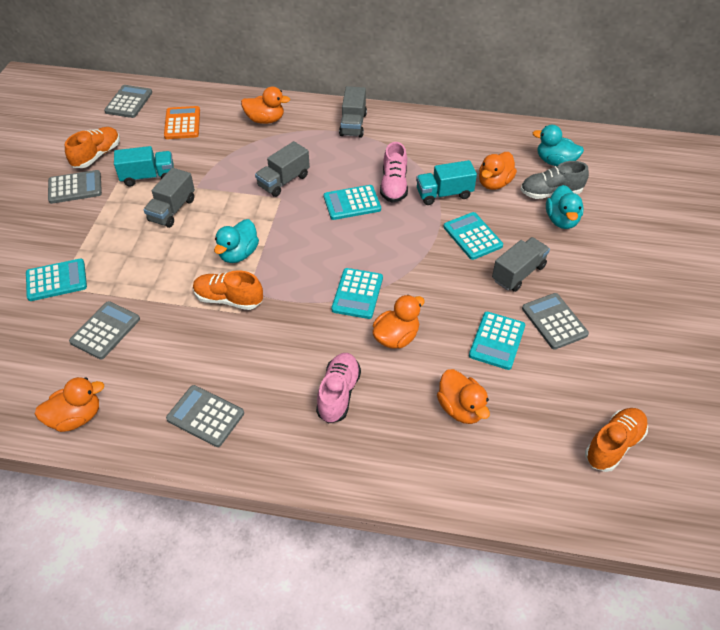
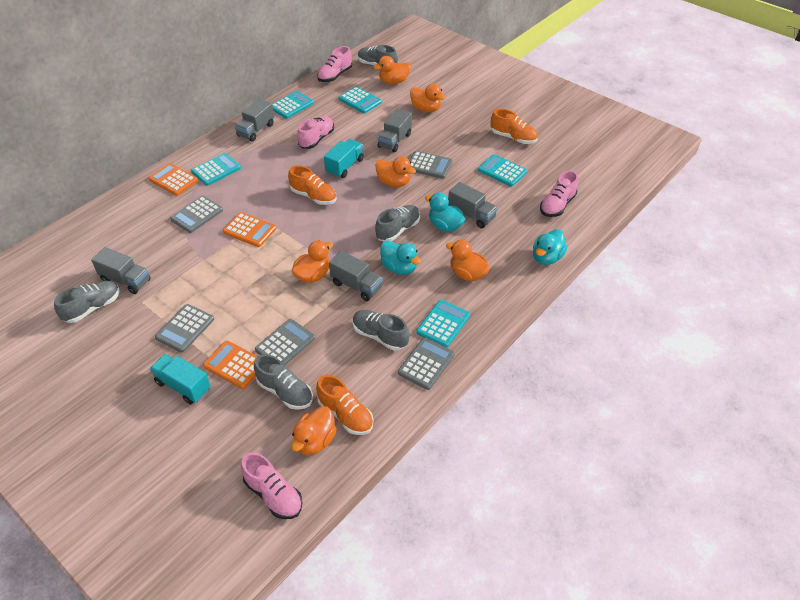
grey shoe: [521,161,589,199] = 1 -> [54,281,120,323] [254,354,313,410] [353,310,409,351] [358,45,398,66] [375,205,420,241] = 5
grey truck: [144,168,195,228] [255,141,310,197] [339,86,367,138] [492,237,550,292] = 4 -> [91,247,151,294] [234,99,274,142] [329,251,383,301] [378,108,412,152] [448,182,498,228] = 5
orange calculator: [164,106,200,139] = 1 -> [148,163,198,196] [203,341,257,389] [223,212,276,247] = 3
orange duck: [35,377,104,432] [241,87,290,124] [372,295,425,349] [437,369,490,424] [479,152,517,190] = 5 -> [291,240,333,283] [291,406,337,455] [373,56,411,84] [375,156,416,187] [410,84,446,112] [446,240,490,281] = 6
pink shoe: [316,353,361,424] [380,142,408,203] = 2 -> [241,452,303,519] [297,116,334,149] [317,46,352,82] [540,170,578,217] = 4

